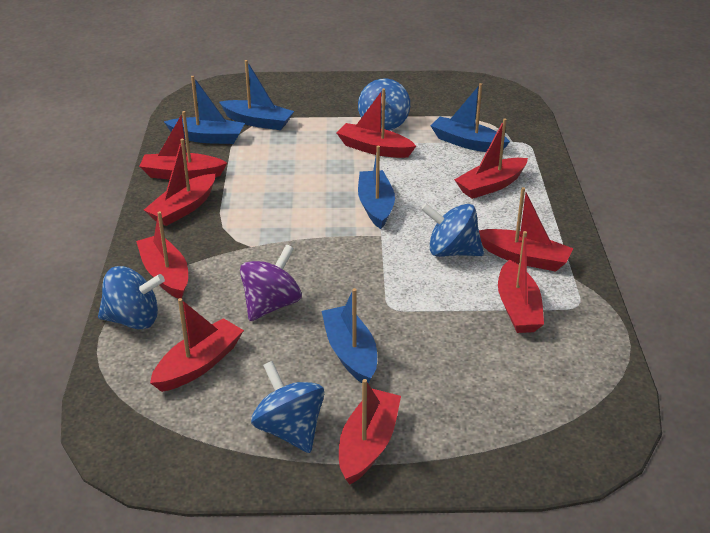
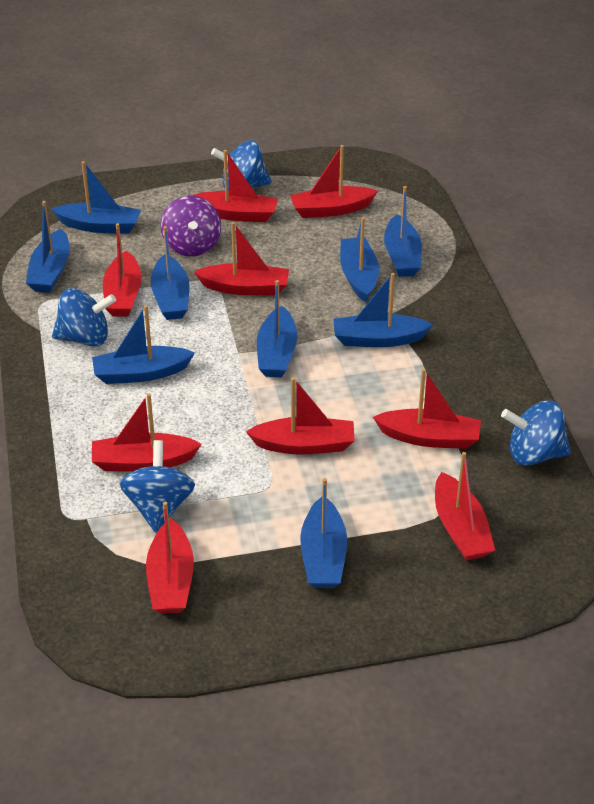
blue boat: [164,76,245,144] [219,60,294,130] [322,288,377,383] [358,146,395,229] [430,83,510,152] = 5 -> [26,201,70,293] [52,161,141,234] [92,305,195,384] [151,226,190,320] [257,280,297,377] [300,478,347,588] [333,273,433,347] [340,217,379,302] [384,186,422,277] = 9

